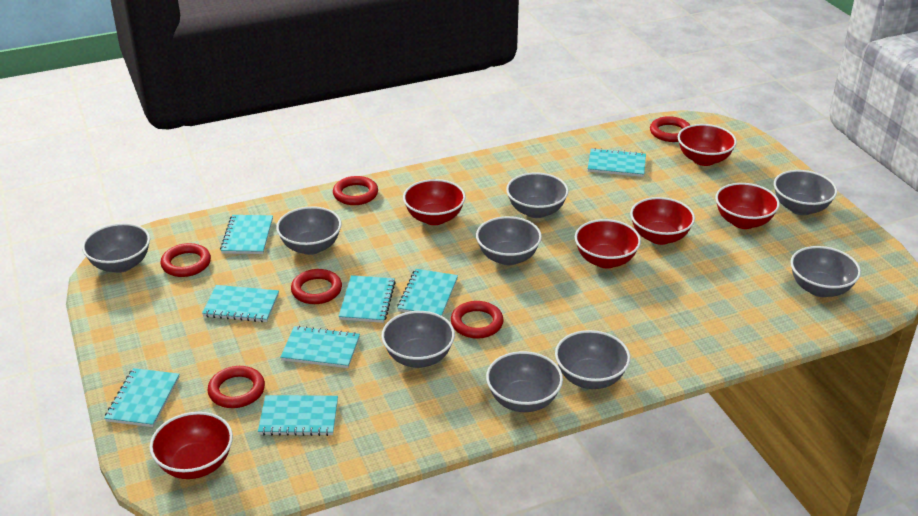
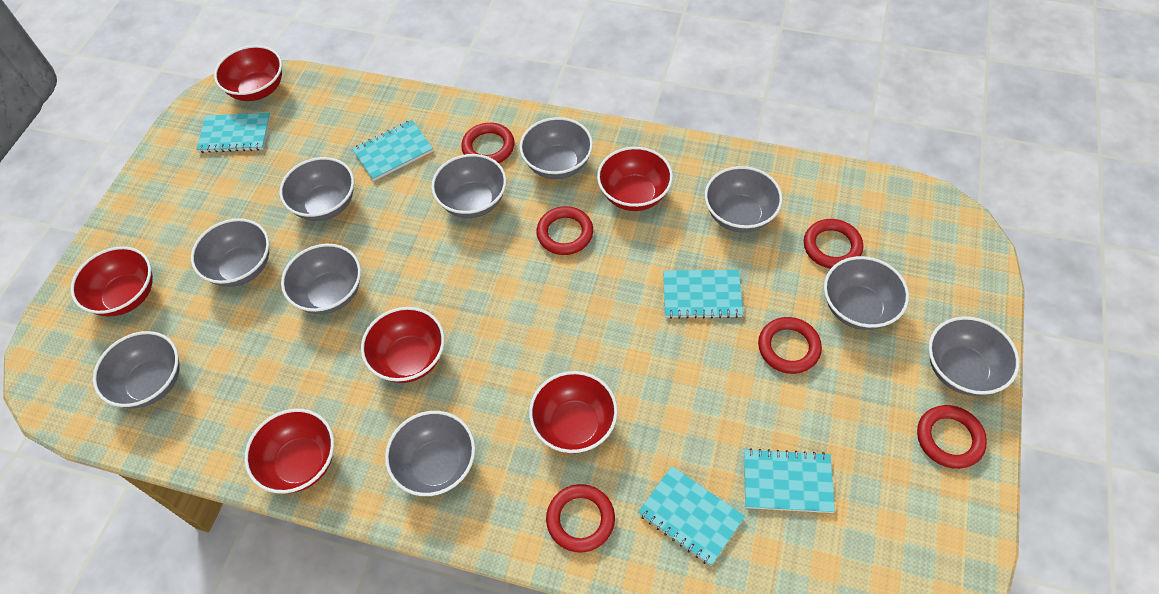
grey bowl: [82,223,150,273] [276,206,342,255] [381,311,455,368] [476,216,542,265] [486,351,563,412] [506,173,569,218] [555,330,630,389] [774,170,837,215] [790,246,861,297] = 9 -> [93,331,180,408] [191,218,269,287] [279,157,354,221] [281,244,361,314] [385,411,475,496] [431,154,507,218] [519,117,593,179] [705,166,783,233] [824,256,909,330] [928,316,1020,396] = 10
turquoise notebook: [104,368,180,427] [202,285,279,322] [220,215,273,254] [258,395,338,436] [280,326,360,368] [338,275,396,323] [397,269,458,316] [588,148,646,177] = 8 -> [196,113,271,153] [352,120,433,181] [638,466,745,566] [663,270,743,319] [744,448,835,513] = 5

